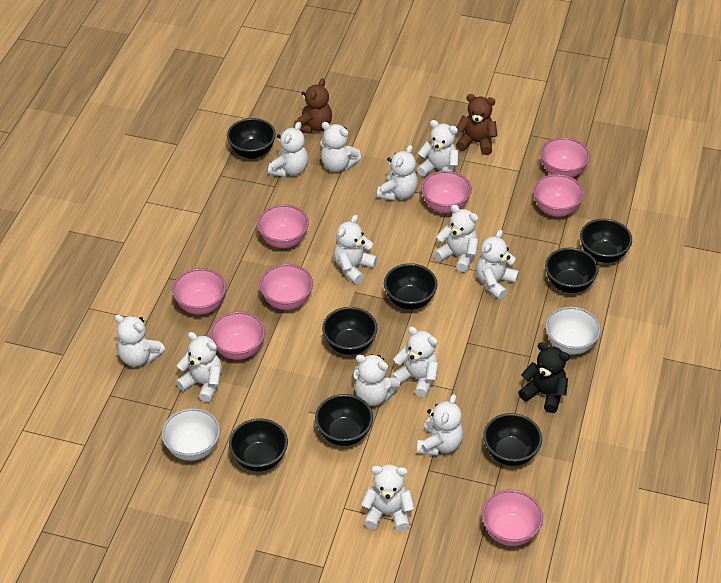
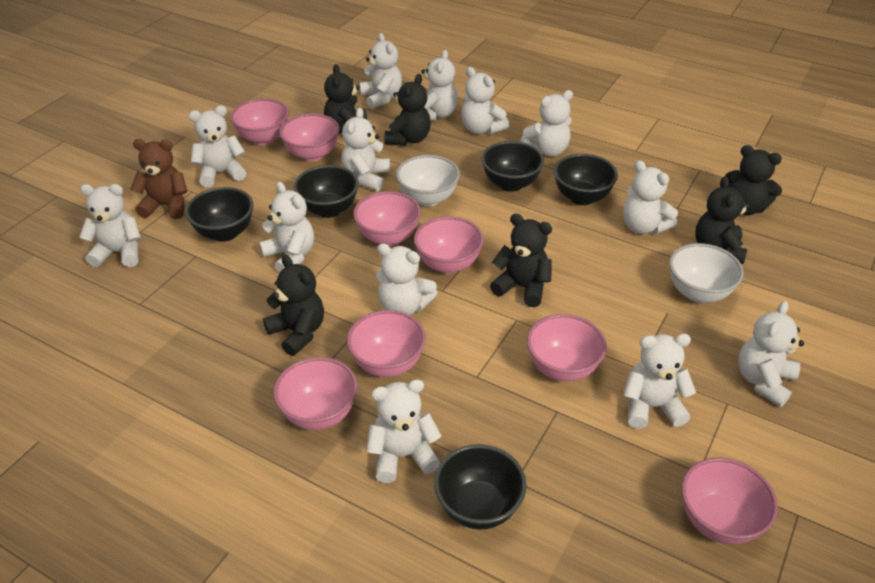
black bowl: [227,118,276,159] [229,418,288,472] [315,394,373,446] [322,307,378,355] [384,263,438,310] [483,413,542,466] [545,248,598,293] [580,219,632,263] = 8 -> [185,187,253,242] [294,165,359,218] [434,444,526,530] [481,141,544,192] [554,154,618,205] = 5
black teddy bear: [518,342,569,413] = 1 -> [263,255,324,356] [324,64,367,133] [384,74,431,146] [490,214,552,307] [695,176,750,264] [725,145,782,215] = 6
brown teddy bear: [293,78,332,134] [456,94,497,155] = 2 -> [131,139,187,219] = 1

